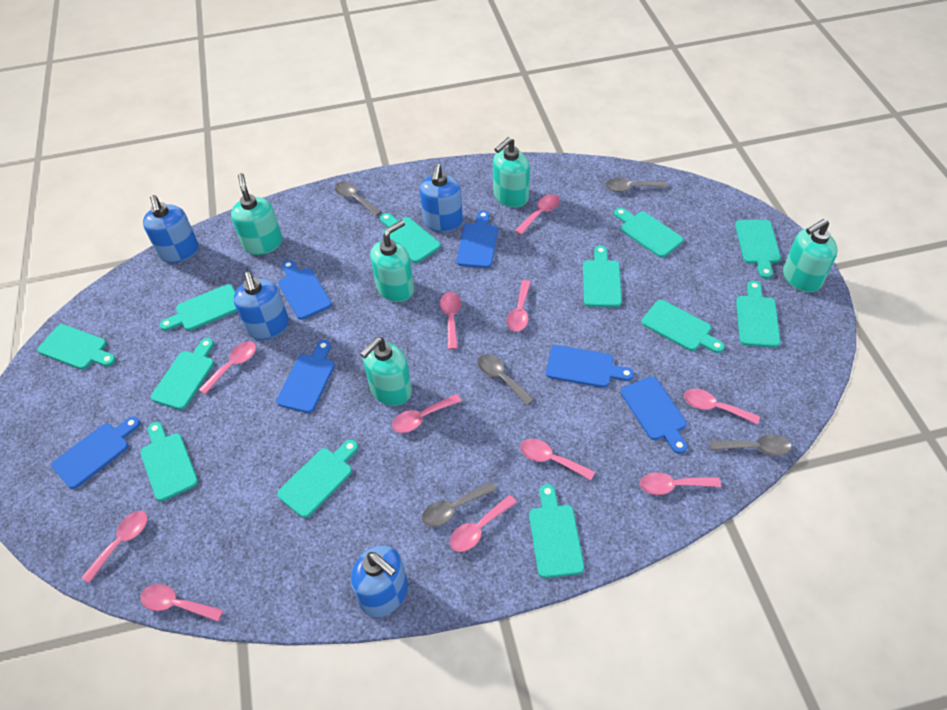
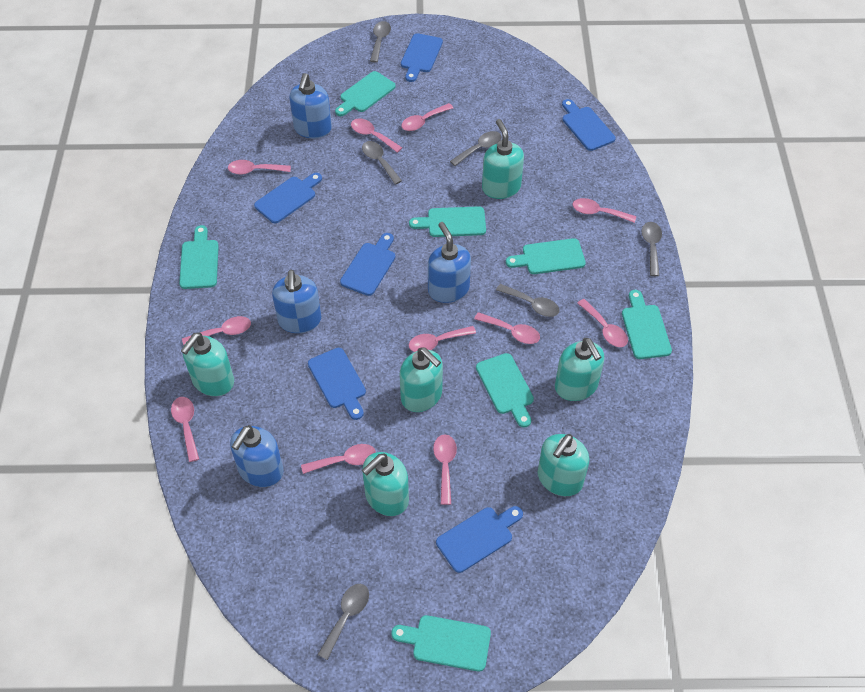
grey spoon: [335,181,381,217] [422,482,496,527] [477,354,534,405] [605,178,667,192] [710,434,791,456] = 5 -> [317,584,369,660] [362,141,402,185] [370,21,391,63] [450,131,502,166] [496,284,560,317] [642,222,662,276] = 6
turquoise cutting board: [37,324,116,370] [140,422,198,502] [151,338,214,410] [160,284,237,331] [277,440,358,518] [380,213,441,263] [529,484,584,578] [583,246,622,307] [614,208,683,258] [641,300,725,353] [735,220,781,279] [736,281,780,348] = 12 -> [179,225,219,289] [335,71,396,116] [391,615,491,672] [409,206,486,237] [476,353,534,427] [506,238,586,274] [622,290,672,359] = 7
turquoise soap dispenser: [231,173,282,255] [360,337,412,406] [370,220,414,302] [493,137,530,208] [783,219,838,292] = 5 -> [181,332,234,396] [362,452,409,516] [400,348,443,412] [482,119,524,199] [538,434,589,496] [555,338,605,401] = 6

